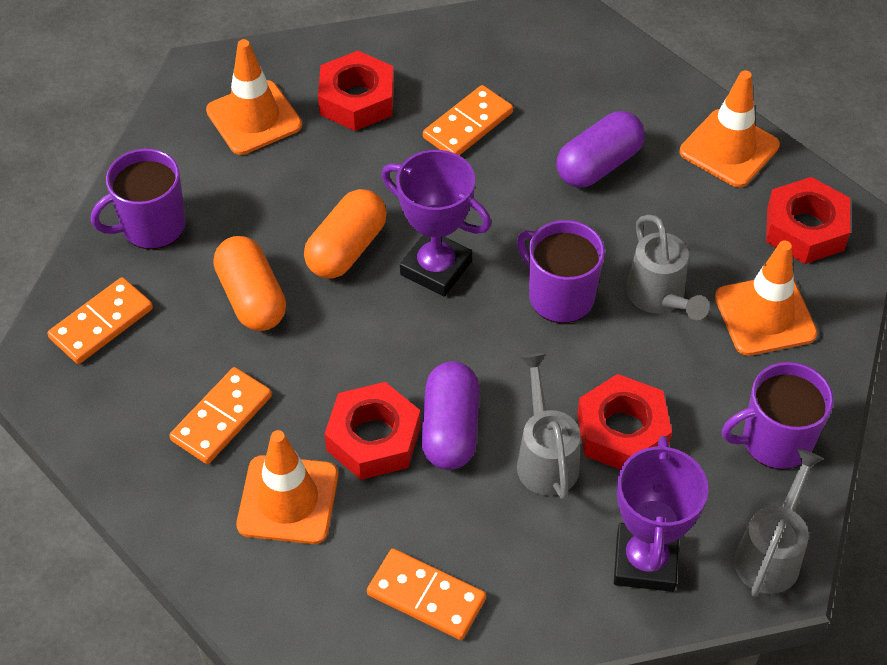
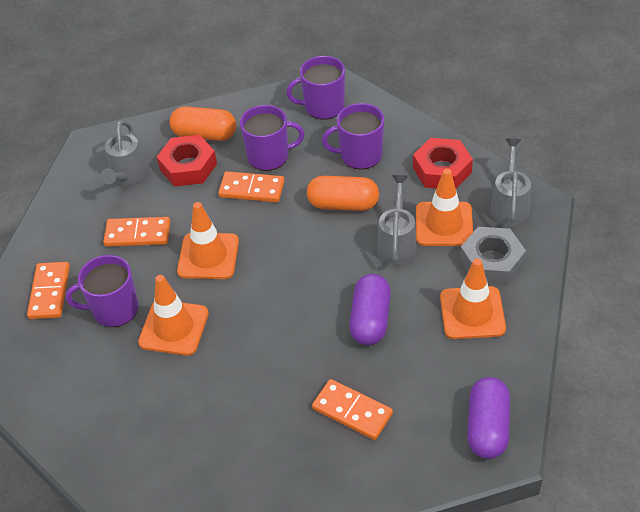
grey nut: none = 0 -> [460,227,526,285] = 1
purple mug: [91,149,186,249] [517,220,605,323] [722,362,833,470] = 3 -> [66,255,139,327] [240,105,304,171] [286,56,345,120] [322,103,384,169] = 4
purple trophy: [381,150,491,297] [614,436,709,592] = 2 -> none = 0
red nut: [318,51,394,131] [325,382,421,480] [577,374,672,469] [766,177,850,264] = 4 -> [157,135,217,187] [413,138,473,188] = 2

